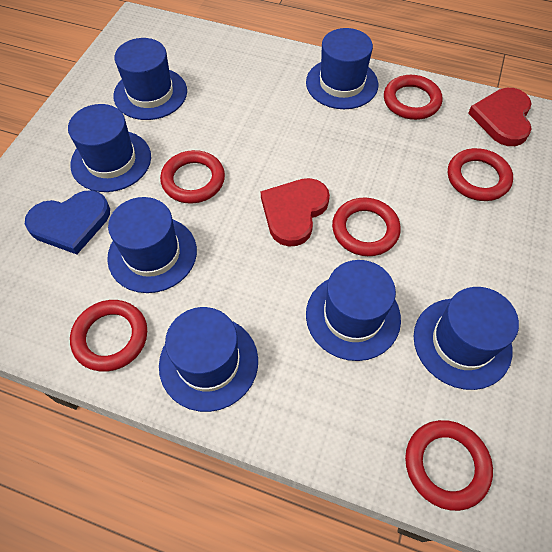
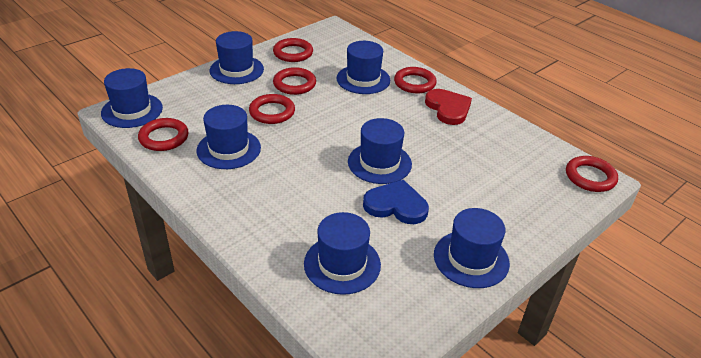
red heart: [261,178,330,247] [468,88,532,146] = 2 -> [425,89,472,125] = 1

